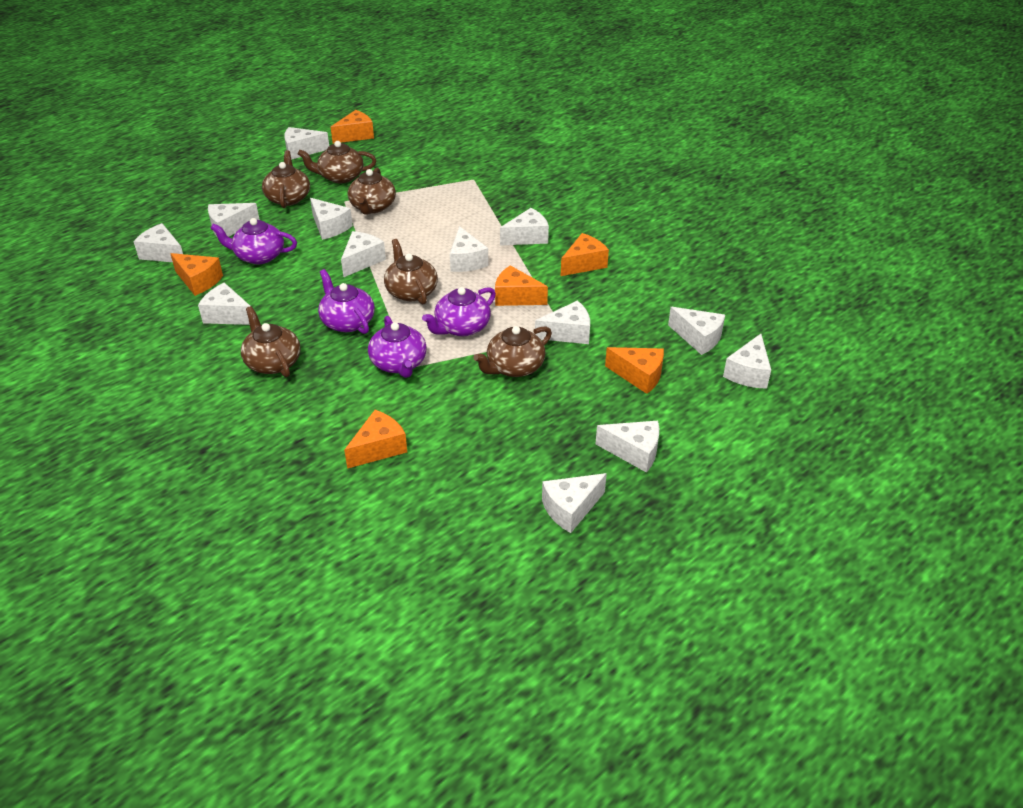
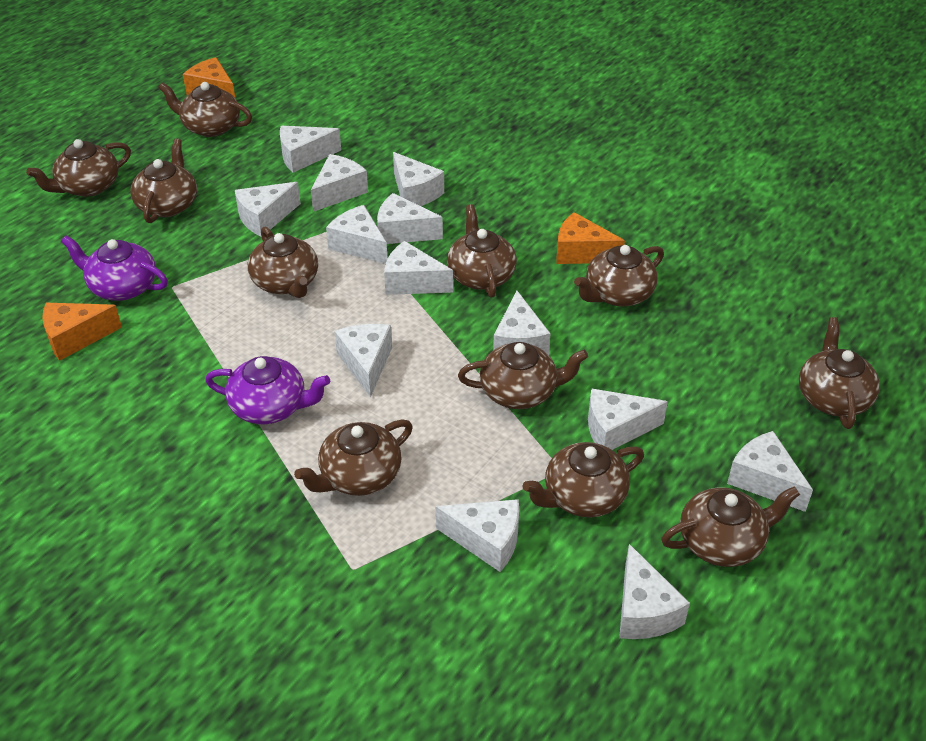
brown teapot: [241,306,301,377] [262,150,310,208] [298,141,376,183] [348,168,396,215] [384,239,438,304] [473,326,552,377] = 6 -> [26,139,131,197] [130,139,197,223] [158,82,252,137] [248,227,318,298] [294,419,413,496] [447,204,517,297] [458,342,588,409] [522,442,644,517] [574,245,664,306] [661,486,800,567] [799,317,880,429] = 11
orange cheese: [170,253,223,296] [331,110,374,143] [344,410,407,469] [495,265,548,306] [561,233,609,276] [605,347,664,394] = 6 -> [42,303,122,361] [183,57,236,99] [557,212,625,264] = 3
purple teapot: [210,218,297,264] [318,269,375,334] [368,316,427,378] [422,287,496,336] = 4 -> [61,235,168,301] [205,356,331,424] = 2

